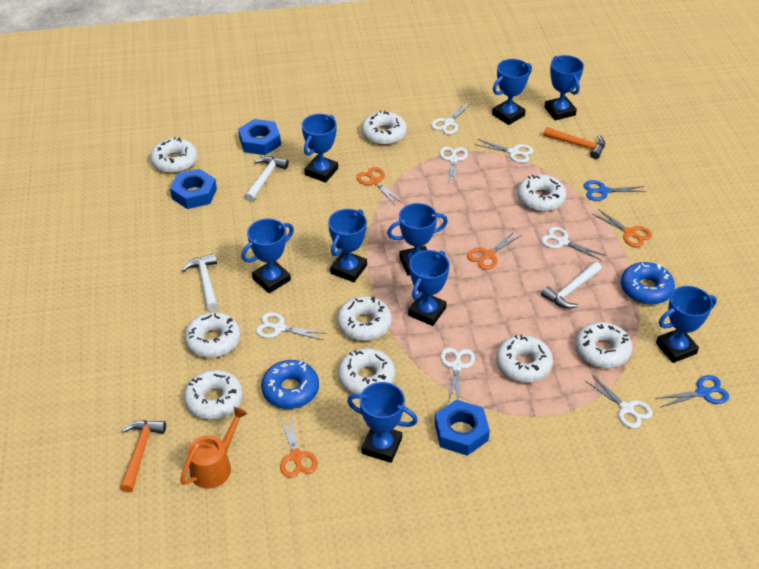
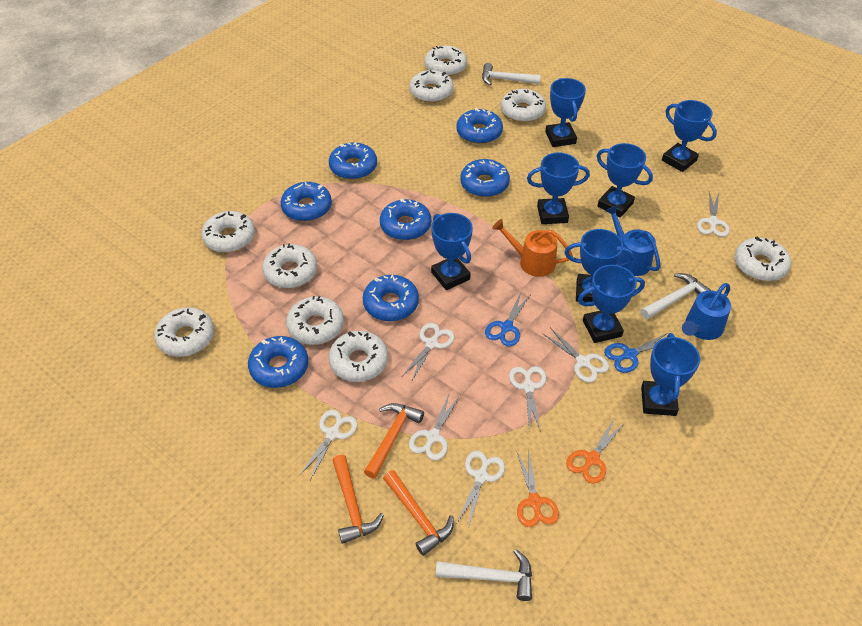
blue donut: [261,360,319,409] [621,262,675,305] = 2 -> [248,336,308,388] [281,182,332,221] [329,142,377,180] [363,275,419,321] [380,198,431,240] [456,108,503,144] [460,159,510,197] = 7
blue nut: [170,169,217,209] [238,119,281,155] [435,400,490,456] = 3 -> none = 0
blue trophy: [241,218,294,293] [302,114,338,183] [328,209,367,282] [347,382,418,463] [387,203,448,275] [408,250,450,326] [492,59,532,125] [545,55,584,120] [656,286,717,363] = 9 -> [431,213,473,290] [527,153,590,224] [545,78,586,147] [565,229,634,302] [578,265,645,343] [597,143,653,218] [641,333,700,416] [662,100,717,172] = 8
blue watering can: none = 0 -> [605,205,661,276] [682,283,731,340] = 2
orange hammer: [120,420,166,493] [544,127,605,159] = 2 -> [332,455,384,544] [364,403,424,479] [383,470,454,556] = 3
orange scissors: [280,413,318,478] [356,167,401,205] [467,231,522,270] [592,209,652,247] = 4 -> [517,452,559,527] [566,419,625,484] = 2

